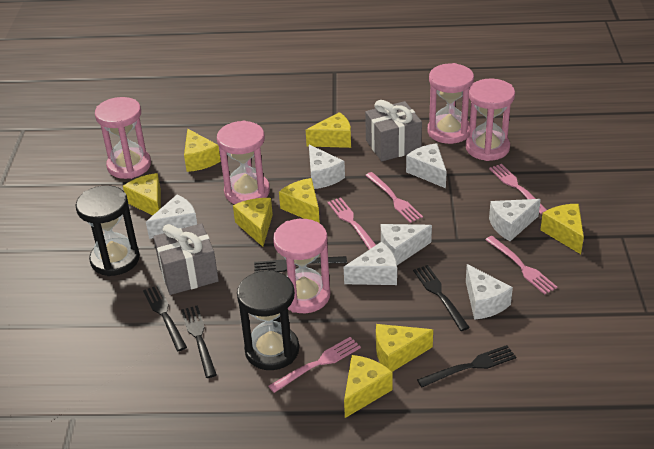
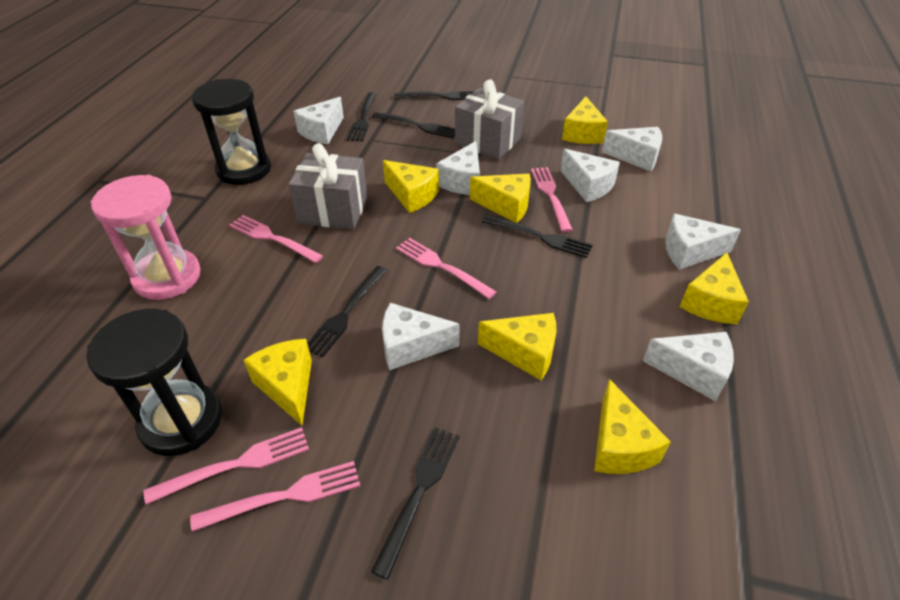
black fork: [143,285,187,351] [181,305,217,378] [254,256,347,273] [413,265,470,331] [417,345,516,387] = 5 -> [307,266,387,357] [347,92,377,141] [371,427,459,579] [372,112,455,138] [394,91,474,100] [482,215,593,258] = 6
pink hourglass: [95,97,151,179] [217,121,270,204] [273,219,330,313] [427,63,474,144] [465,79,515,161] = 5 -> [91,175,201,300] = 1
yellow cheese: [123,173,161,216] [184,129,221,172] [233,198,273,247] [279,178,320,223] [306,112,351,148] [344,355,393,418] [376,324,433,372] [540,204,584,254] = 8 -> [244,339,312,426] [383,160,439,213] [470,174,531,223] [478,313,556,380] [562,97,608,144] [594,379,671,474] [680,252,749,324] = 7

